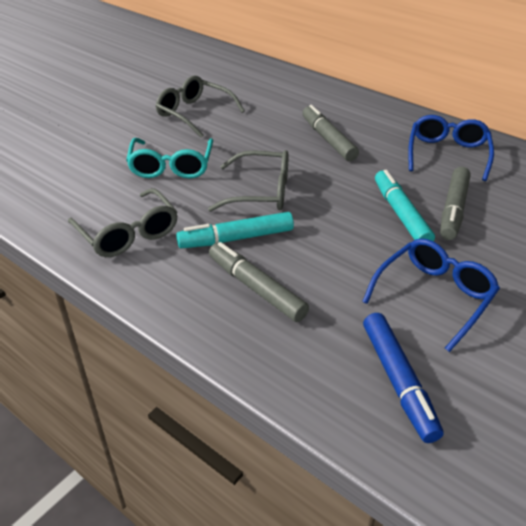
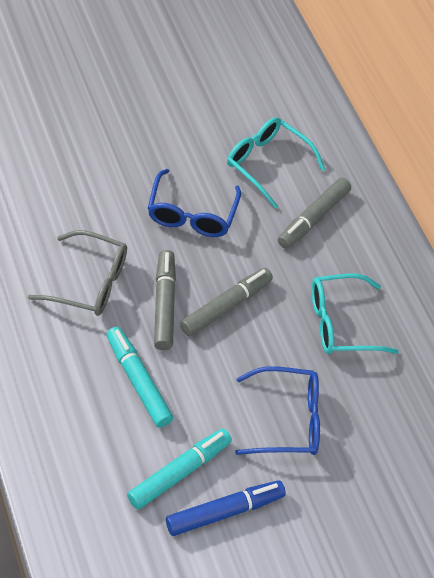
grey glasses: [68,188,178,257] [155,76,245,137] [208,150,289,212] = 3 -> [28,230,127,316] = 1
turquoise glasses: [126,138,213,179] = 1 -> [227,117,325,209] [311,273,399,354] = 2

